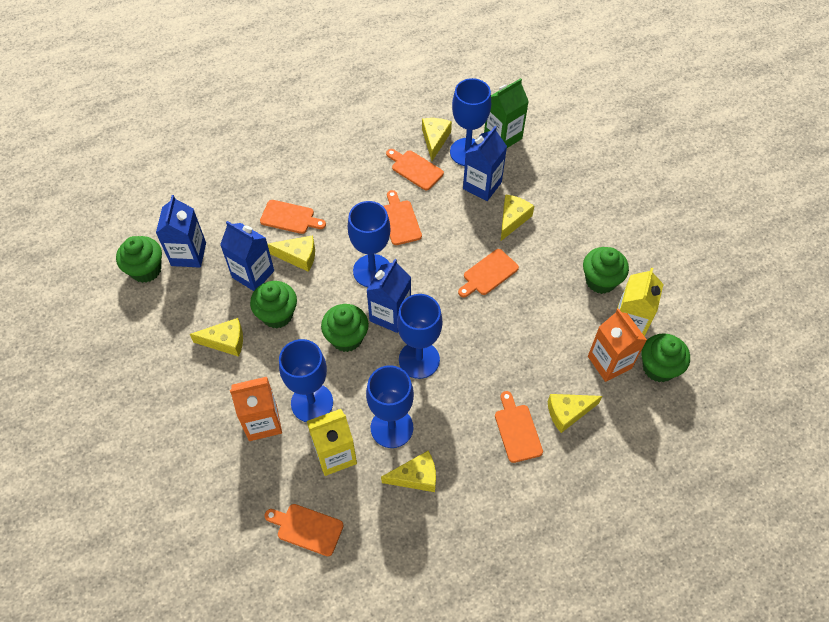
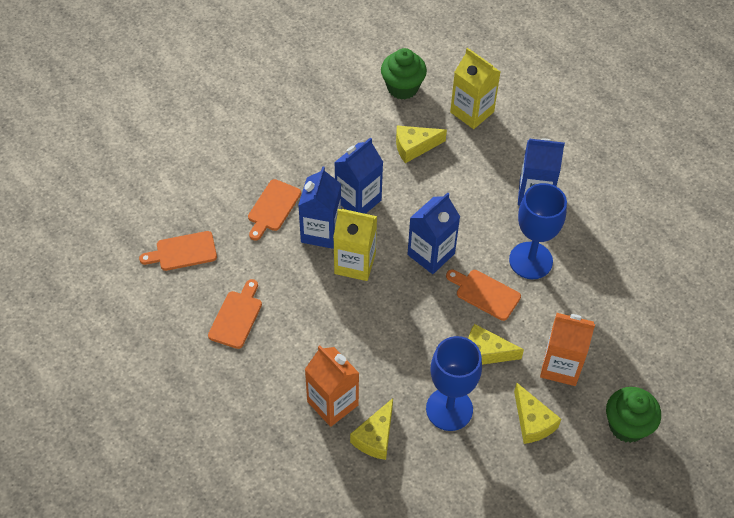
blue goblet: [279,339,333,422] [348,201,391,287] [366,365,414,448] [397,294,442,379] [450,78,491,166] = 5 -> [426,336,482,431] [509,183,567,279] = 2
green carton: [484,78,529,148] = 1 -> none = 0
green cupcake: [116,236,162,283] [250,281,297,328] [321,304,369,352] [583,247,629,294] [642,333,690,382] = 5 -> [381,48,427,100] [606,387,661,443] = 2
orange cutting board: [260,200,326,234] [264,504,344,556] [383,190,422,245] [386,149,444,190] [458,249,519,298] [495,391,543,463] = 6 -> [139,231,217,271] [208,279,262,349] [248,179,301,241] [446,270,521,321] = 4
yellow cheese: [190,318,243,357] [267,235,315,272] [381,451,436,492] [422,118,452,161] [501,194,534,241] [548,394,602,433] = 6 -> [350,398,393,460] [396,125,447,163] [468,324,524,365] [514,383,561,444] = 4

